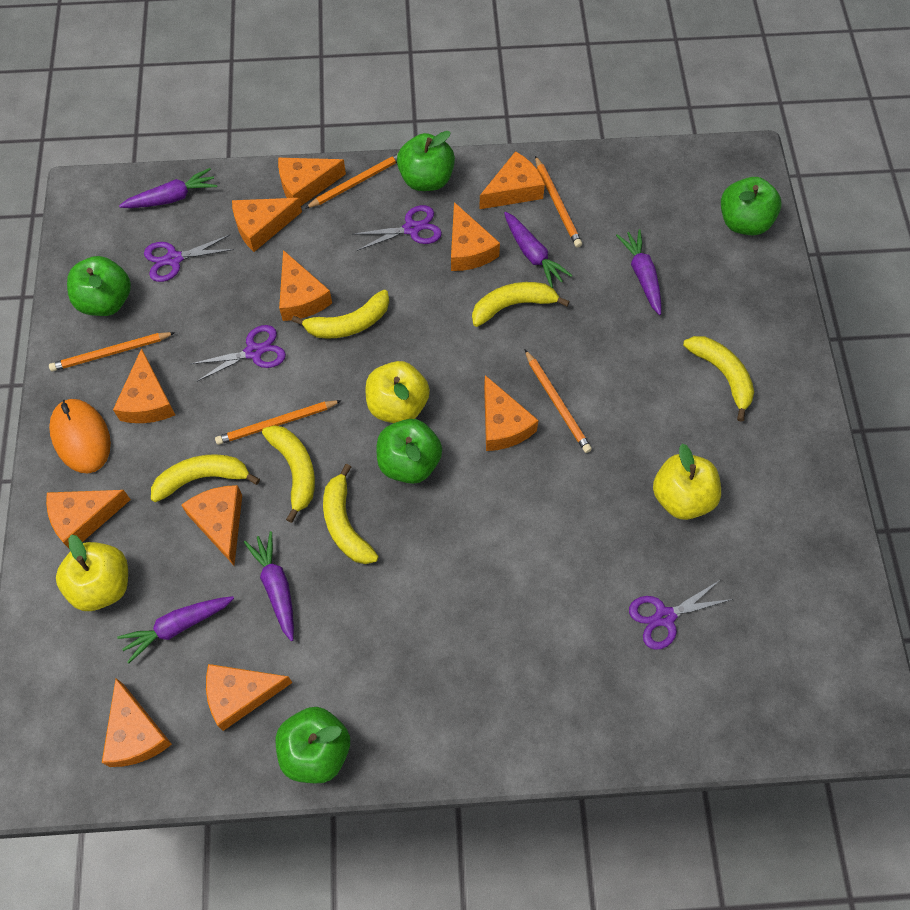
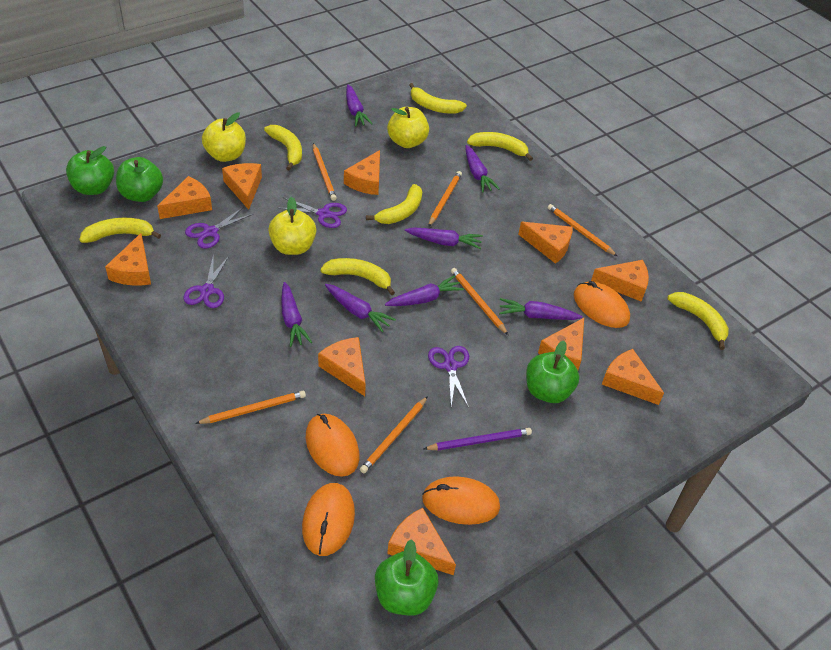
green apple: [67,256,131,316] [276,707,350,784] [377,419,442,484] [397,131,455,191] [721,177,782,235] = 5 -> [66,146,114,195] [116,157,163,202] [375,539,438,616] [526,341,579,403] = 4
orange cheese: [46,490,131,548] [102,678,172,767] [113,348,175,423] [181,485,242,565] [206,664,292,731] [232,198,302,252] [278,158,346,206] [279,250,332,321] [451,202,500,271] [479,151,545,209] [484,375,539,451] = 11 -> [105,233,151,285] [157,176,212,219] [222,163,262,210] [318,337,366,396] [344,150,380,195] [387,508,456,575] [518,222,573,264] [538,318,584,370] [591,260,649,302] [602,349,664,405] = 10
orange mouse: [49,399,111,473] = 1 -> [302,483,355,556] [306,414,359,477] [422,476,500,525] [574,281,630,328] = 4
orange pencil: [49,332,175,371] [215,400,342,445] [305,154,398,209] [524,349,592,453] [535,156,582,248] = 5 -> [195,391,306,424] [313,143,337,201] [360,396,428,473] [428,171,462,227] [451,268,508,335] [548,204,617,256] = 6
purple carrot: [117,596,234,663] [119,168,217,208] [244,531,294,641] [504,212,572,288] [616,229,661,315] = 5 -> [281,282,312,347] [325,284,396,333] [346,85,372,127] [385,275,464,306] [405,227,483,249] [466,145,500,193] [499,298,582,320] = 7
purple pencil: none = 0 -> [424,428,532,450] = 1
yellow banana: [151,454,260,502] [262,425,315,523] [292,290,389,339] [323,464,379,564] [472,282,570,327] [683,336,754,422] = 6 -> [79,218,161,243] [264,125,302,171] [320,258,395,295] [366,184,422,224] [409,83,467,114] [467,132,533,161] [667,292,729,350] = 7

